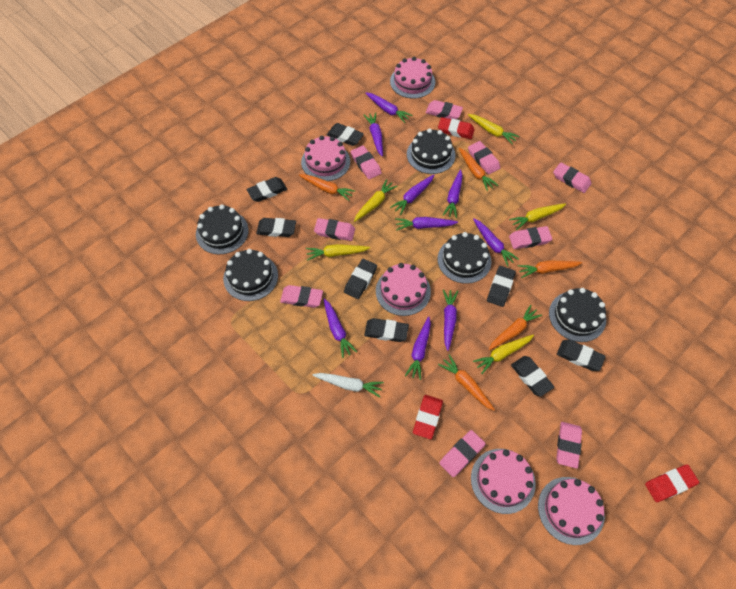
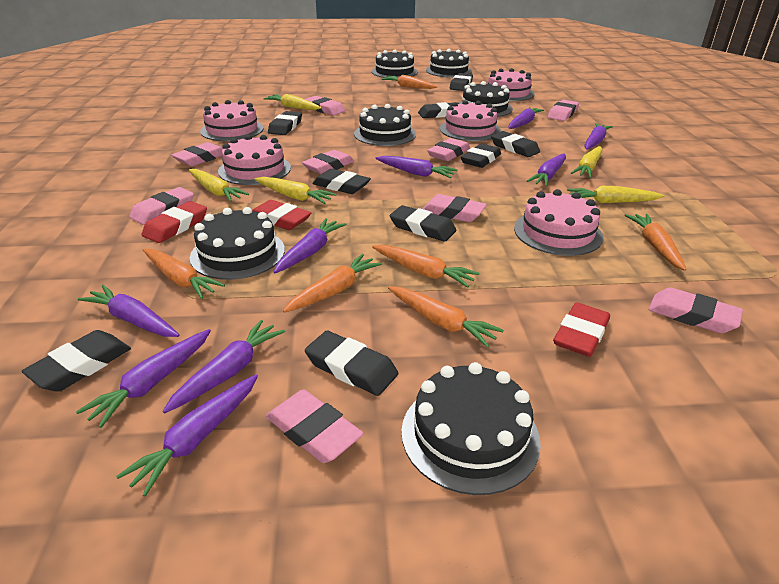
black cake: [196,205,249,254] [223,249,278,301] [407,128,456,174] [438,232,491,284] [549,288,606,342] = 5 -> [190,207,285,280] [354,104,416,146] [371,50,418,78] [401,362,541,495] [426,49,472,77] [459,81,513,117] = 6
black eraser: [247,177,287,202] [256,218,296,237] [327,123,364,146] [344,259,377,299] [364,318,409,342] [487,266,516,307] [511,356,554,397] [557,340,606,371] = 8 -> [22,330,131,392] [268,111,302,135] [305,331,398,396] [313,169,371,194] [389,205,456,242] [418,102,459,118] [450,73,473,91] [461,144,501,168] [491,131,540,157] = 9
orange carrot: [299,174,355,201] [438,354,495,411] [459,148,498,191] [489,305,542,350] [517,261,582,278] = 5 -> [143,249,225,299] [283,254,382,313] [372,245,479,288] [381,75,438,89] [388,286,504,347] [625,214,687,271] = 6
white carrot: [312,373,384,397] = 1 -> none = 0

